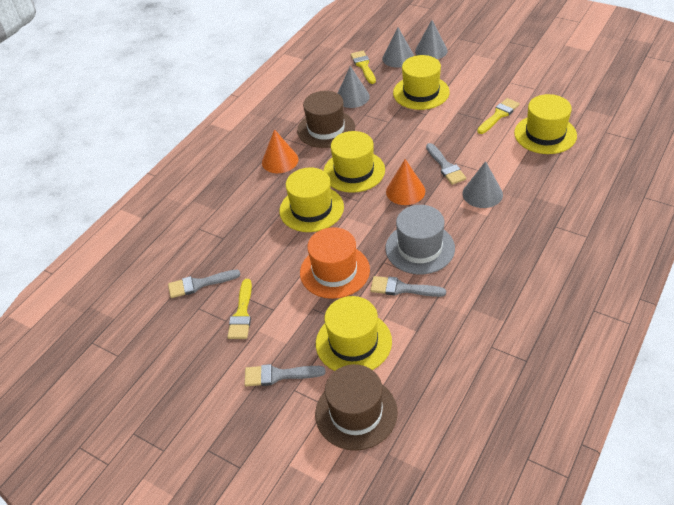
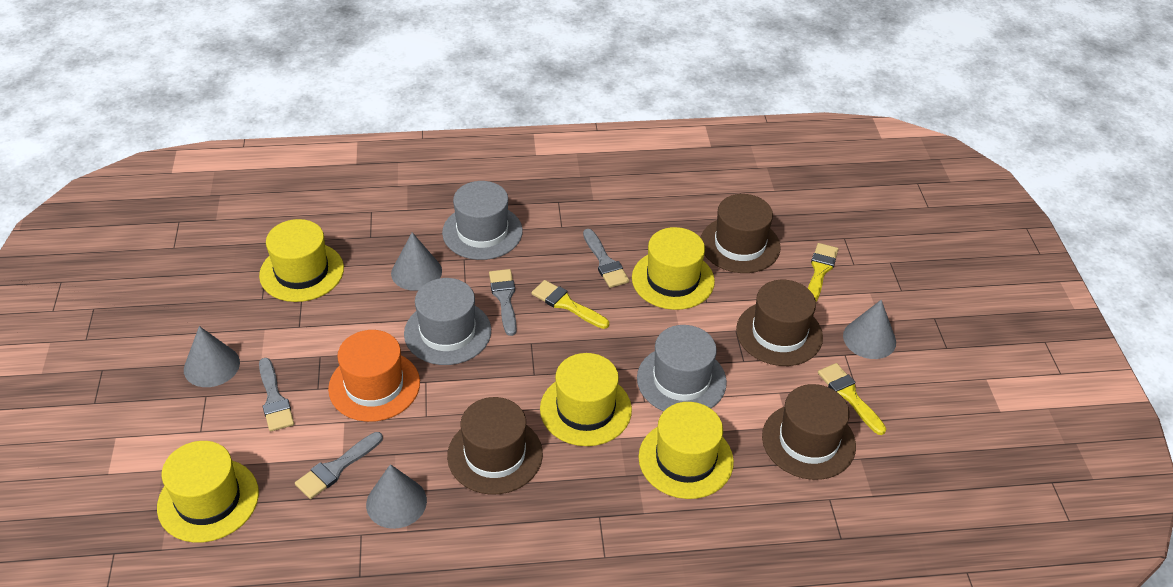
brown hat: [297,91,355,148] [315,364,398,451] = 2 -> [447,397,543,495] [701,194,781,273] [736,280,823,366] [762,384,856,480] = 4
grey hat: [385,205,455,274] = 1 -> [404,278,491,365] [442,181,523,260] [637,325,727,411] = 3
orange cone: [262,129,298,173] [386,159,425,205] = 2 -> none = 0

